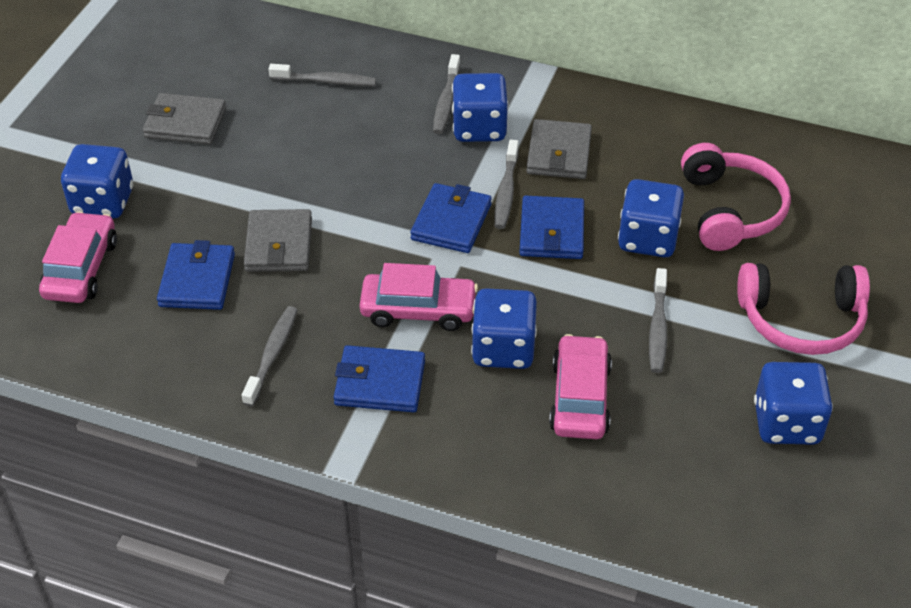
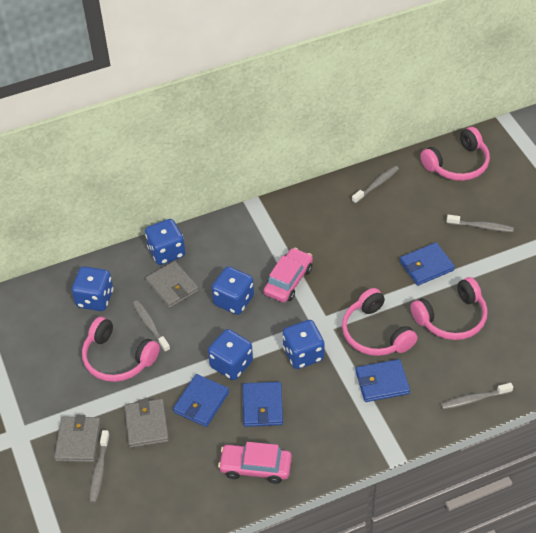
pink car: [39,212,117,303] [359,263,478,331] [549,334,612,439] = 3 -> [218,442,292,484] [264,248,313,302] = 2
pink headphones: [681,143,791,251] [737,263,870,355] = 2 -> [82,317,160,382] [342,288,417,356] [411,277,488,340] [420,127,490,181] = 4

